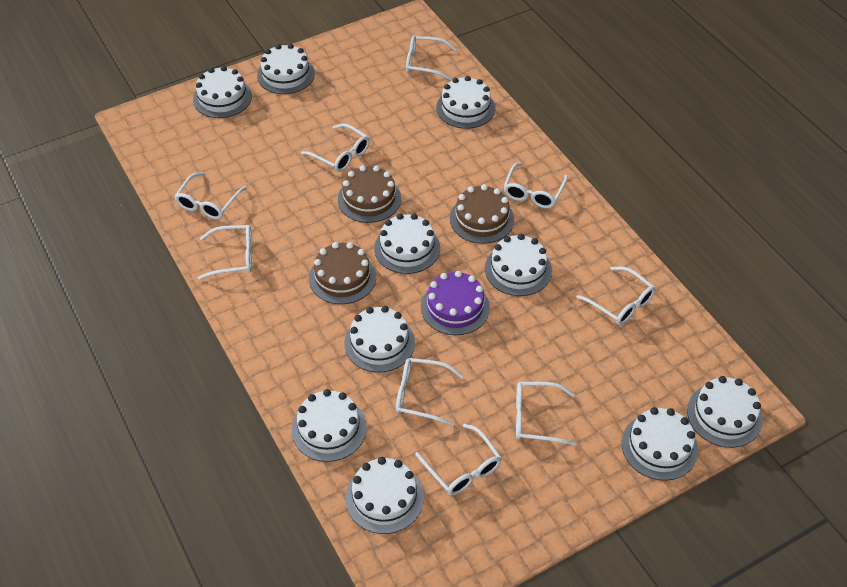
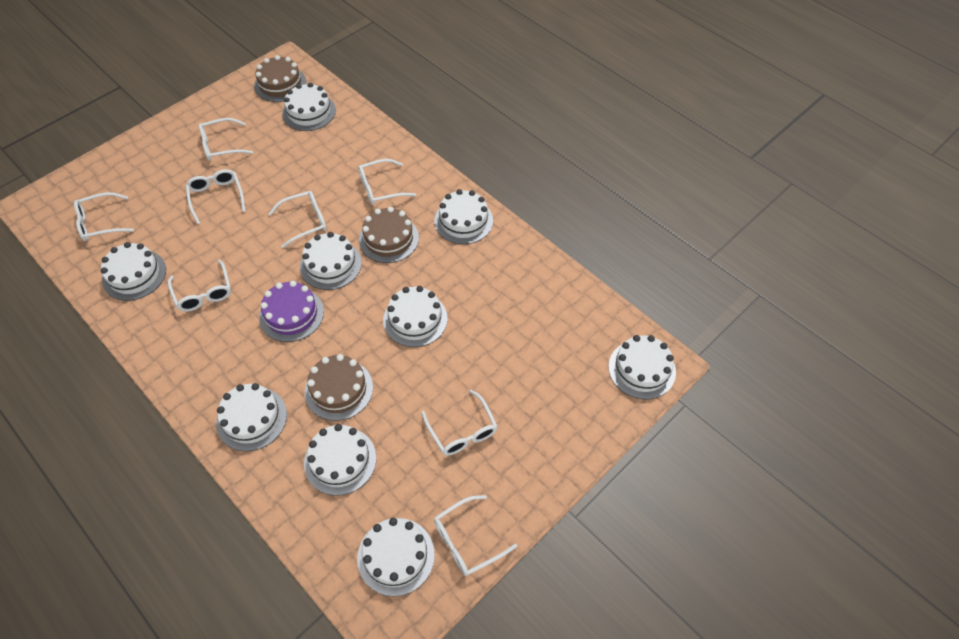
white cake: [193,66,252,118] [257,44,315,94] [292,389,367,462] [344,306,415,372] [346,457,424,534] [374,214,440,274] [436,76,495,129] [485,234,552,296] [622,407,698,481] [687,376,763,448] = 10 -> [101,242,166,301] [216,383,287,451] [282,83,336,131] [300,232,362,290] [304,424,376,496] [357,518,435,596] [383,286,448,347] [434,189,493,244] [608,335,676,399] = 9
white glasses: [174,172,247,219] [198,225,252,280] [301,124,370,172] [396,358,463,426] [406,35,457,80] [415,424,502,495] [504,162,568,208] [516,382,576,446] [576,266,655,325] = 9 -> [74,192,134,241] [168,260,231,312] [185,169,246,224] [199,118,253,161] [269,191,327,248] [358,159,416,205] [422,390,497,456] [434,495,517,576] = 8

